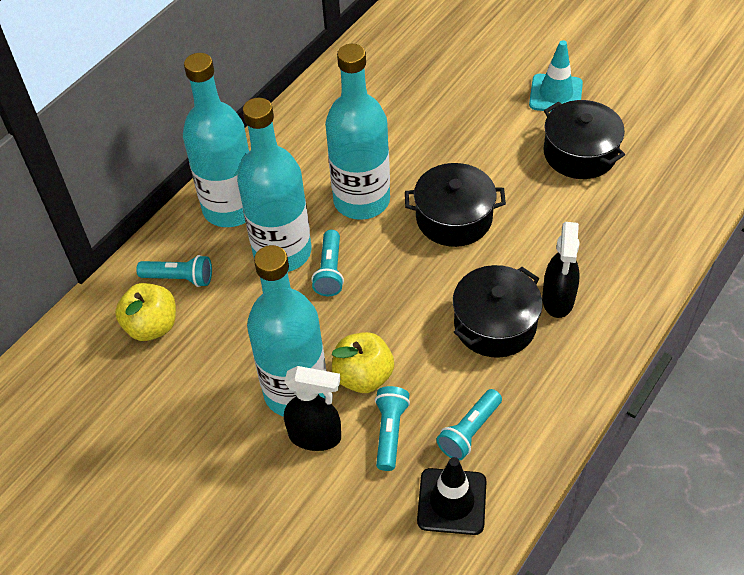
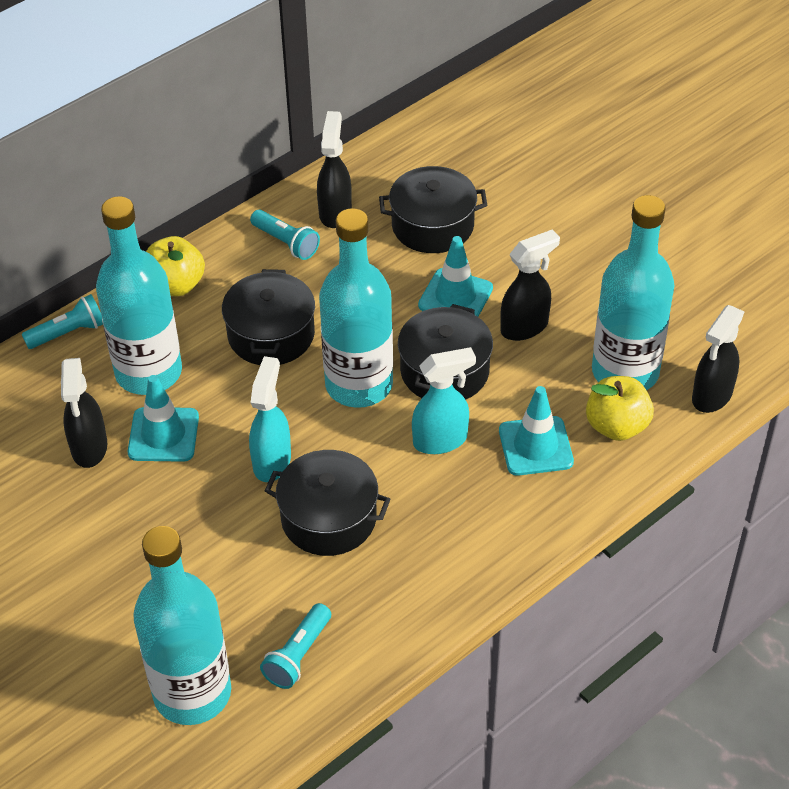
black pot: [405,163,506,247] [453,265,543,358] [544,100,625,179] = 3 -> [222,269,315,365] [265,450,390,556] [379,166,487,253] [398,304,493,400] = 4
black spray bottle: [284,366,341,451] [542,222,580,318] = 2 -> [61,358,107,468] [317,111,352,228] [500,230,560,341] [692,305,744,413] = 4
black traffic cone: [417,457,487,535] = 1 -> none = 0
turquoise flashlight: [136,255,212,287] [311,230,344,296] [375,386,410,471] [436,389,502,461] = 4 -> [22,294,103,349] [250,210,320,260] [260,603,331,689] = 3
turquoise spray bottle: none = 0 -> [249,356,291,482] [412,347,476,454] = 2
turquoise traffic cone: [529,40,583,112] = 1 -> [128,375,199,462] [418,236,493,317] [499,386,574,476] = 3

